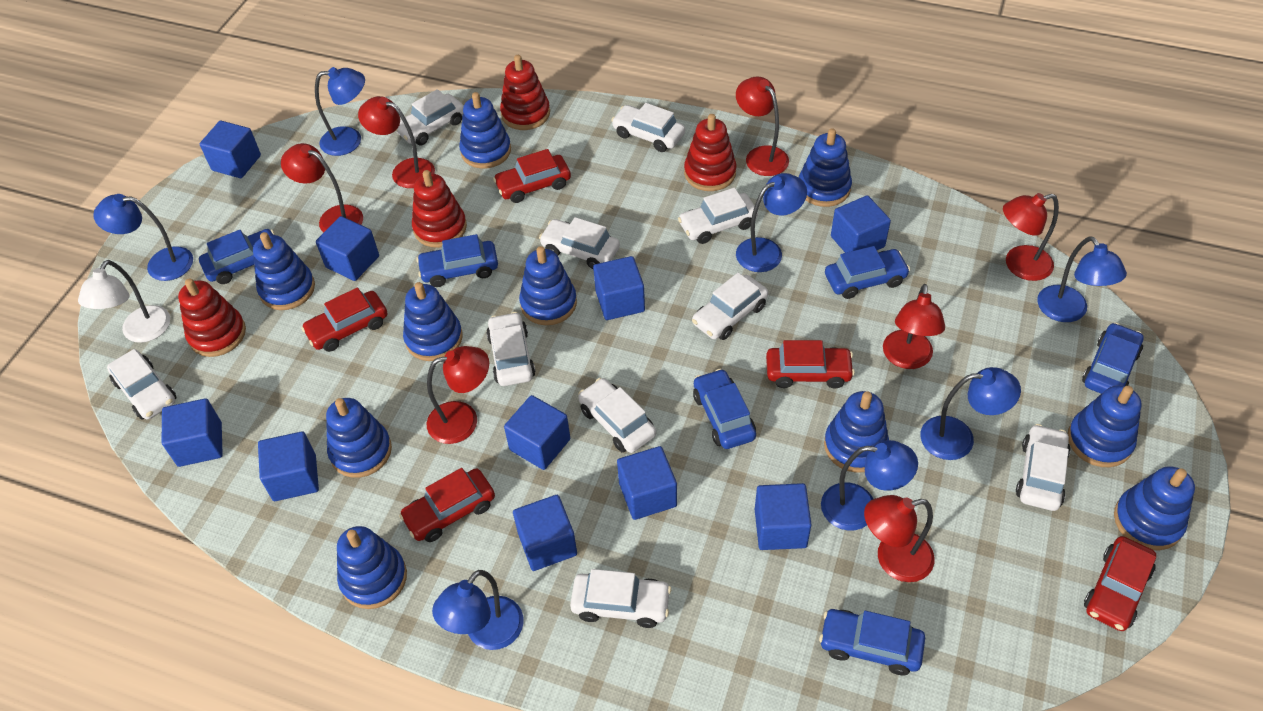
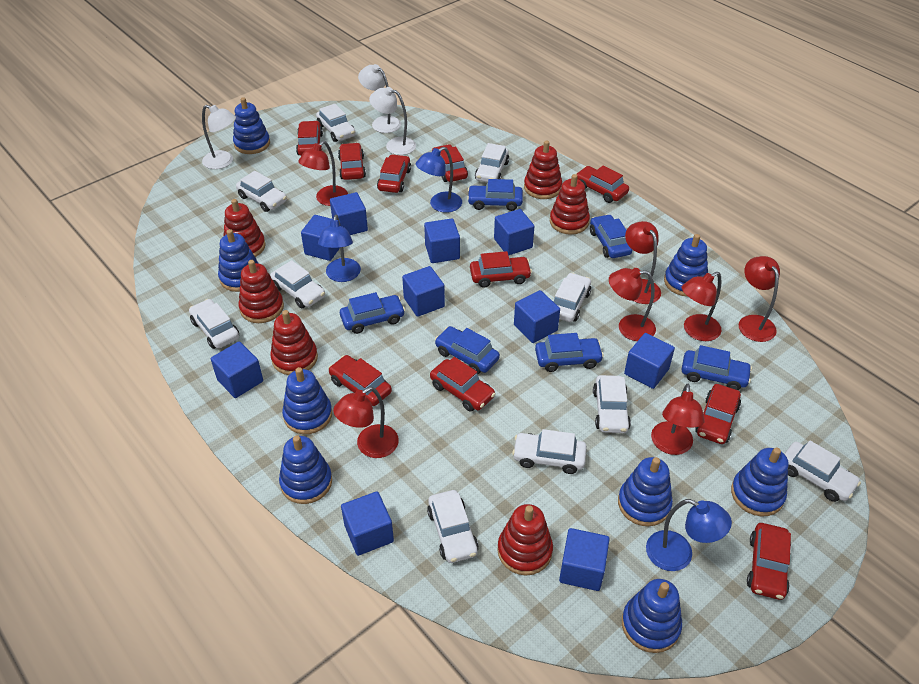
blue lamp: [93,194,193,281] [315,67,365,156] [432,570,524,650] [736,173,807,272] [821,440,918,530] [920,367,1021,460] [1037,236,1127,322] = 7 -> [318,215,361,282] [416,147,462,213] [646,499,732,571] = 3
blue stacking toy: [253,232,315,310] [326,398,392,478] [337,526,407,609] [403,282,463,361] [459,92,511,169] [519,246,577,325] [799,128,852,207] [824,391,889,473] [1068,385,1142,467] [1114,466,1195,551] = 10 -> [218,229,259,292] [233,97,270,154] [279,435,332,504] [282,367,332,434] [618,457,673,526] [622,579,682,653] [664,234,708,297] [731,448,789,517] = 8
red car: [301,287,387,352] [399,468,495,542] [493,149,571,203] [766,340,855,389] [1084,536,1156,631] = 5 -> [296,121,323,156] [328,355,392,406] [338,143,366,180] [377,154,411,193] [430,357,495,412] [432,144,468,182] [470,251,532,288] [576,165,629,203] [695,384,741,444] [747,523,791,600] = 10
red stacking toy: [178,279,246,357] [412,170,467,248] [500,55,550,130] [684,114,736,191] = 4 -> [223,199,266,257] [239,260,284,323] [270,310,318,375] [497,504,553,575] [524,141,562,199] [550,174,590,235] = 6
white lamp: [78,260,170,343] = 1 -> [202,105,236,169] [358,64,401,133] [369,87,416,155] = 3

